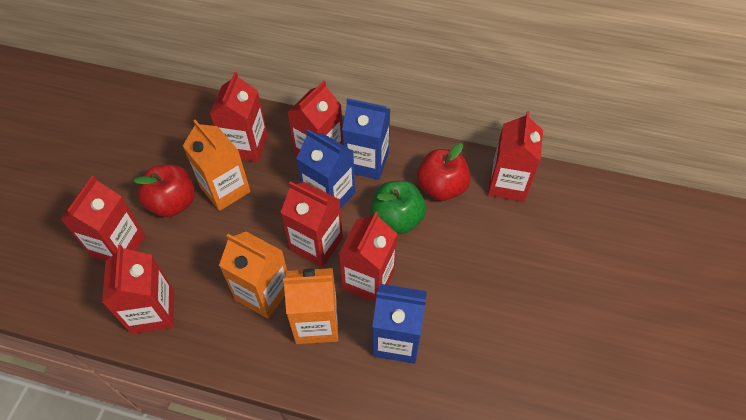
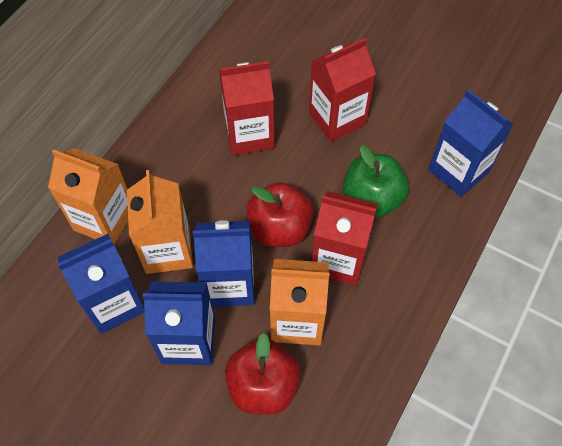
blue carton: [296,129,355,209] [342,98,390,180] [372,284,427,364] = 3 -> [58,234,145,334] [142,281,215,365] [193,220,254,307] [428,90,514,197] = 4
red carton: [60,176,145,261] [102,244,174,334] [210,72,268,162] [280,181,343,268] [287,81,343,157] [339,212,397,302] [488,111,543,202] = 7 -> [219,61,274,155] [309,38,376,142] [312,191,378,286] = 3

